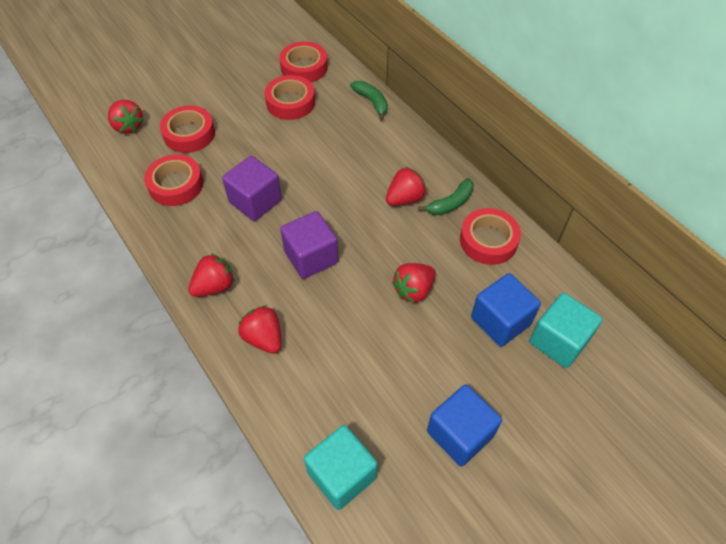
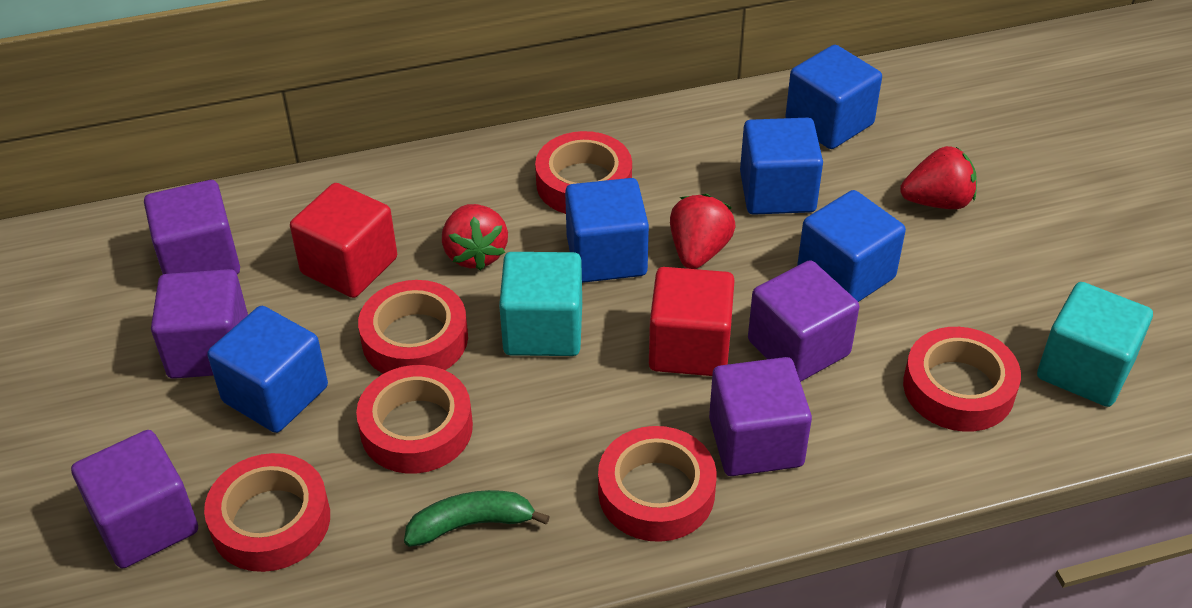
blue cube: [427,384,502,466] [471,273,541,347] = 2 -> [207,306,328,433] [565,178,649,283] [740,118,823,215] [786,45,882,149] [797,190,906,302] = 5
green banana: [350,81,388,120] [418,178,474,215] = 2 -> [404,490,550,547] = 1
purple cube: [222,156,282,221] [280,211,339,279] = 2 -> [71,430,198,569] [144,180,240,274] [151,269,248,379] [709,357,812,476] [748,260,859,382] = 5
red cube: none = 0 -> [290,183,397,298] [649,267,735,376] = 2
red strawberry: [108,100,144,134] [188,253,235,297] [238,305,282,354] [386,167,426,206] [392,263,436,303] = 5 -> [442,204,508,270] [670,194,736,269] [900,146,977,209] = 3
red tape: [144,154,203,206] [160,105,215,153] [265,75,315,120] [279,41,328,82] [460,208,521,265] = 5 -> [204,453,330,572] [356,365,473,473] [358,280,468,374] [535,131,632,214] [598,426,716,542] [903,327,1021,432] = 6

